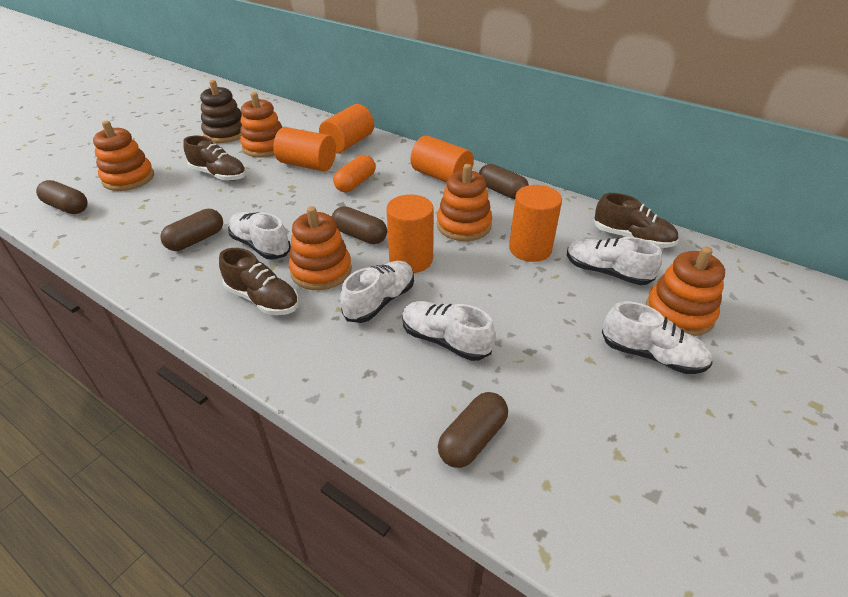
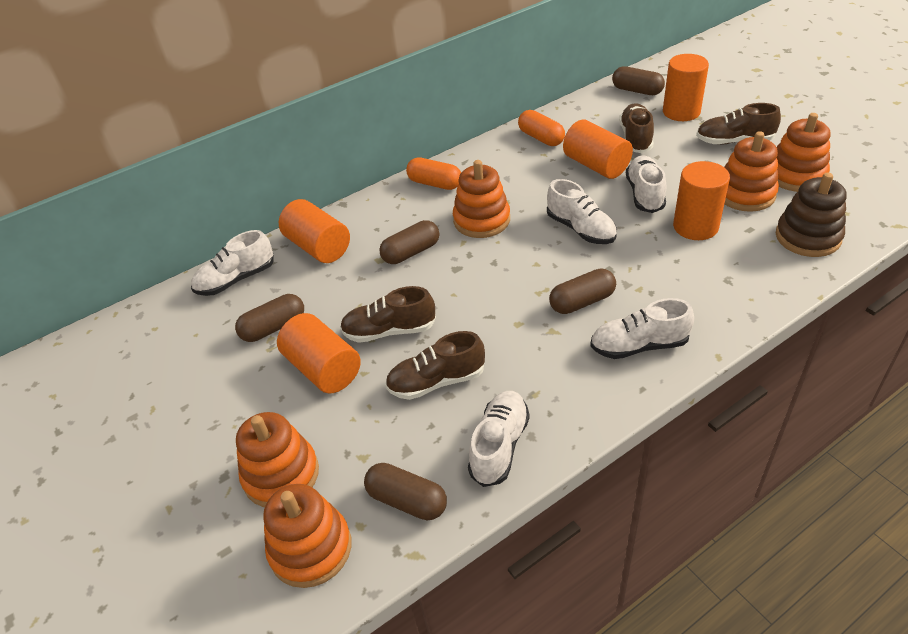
brown shoe: [183,136,246,181] [219,248,299,315] [594,193,678,248] = 3 -> [340,286,436,343] [385,331,485,400] [619,103,654,153] [696,103,781,145] = 4
orange capsule: [333,155,376,192] = 1 -> [406,157,461,190] [518,110,565,146] = 2

